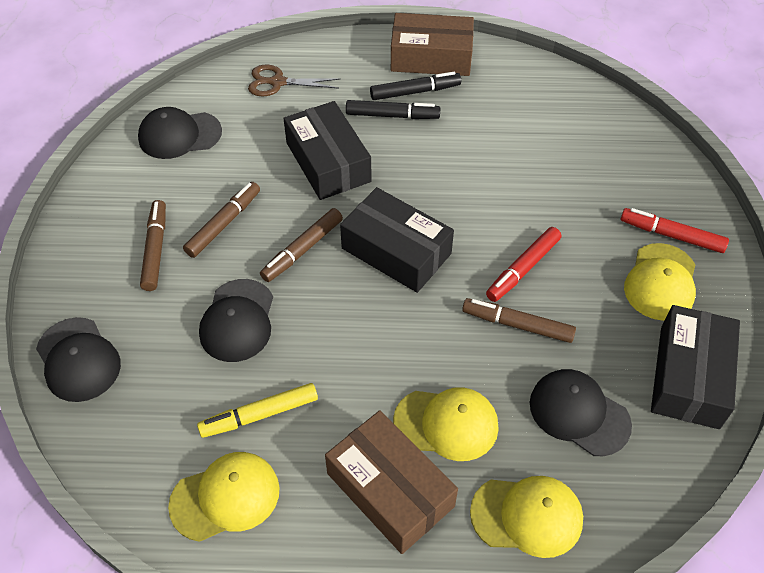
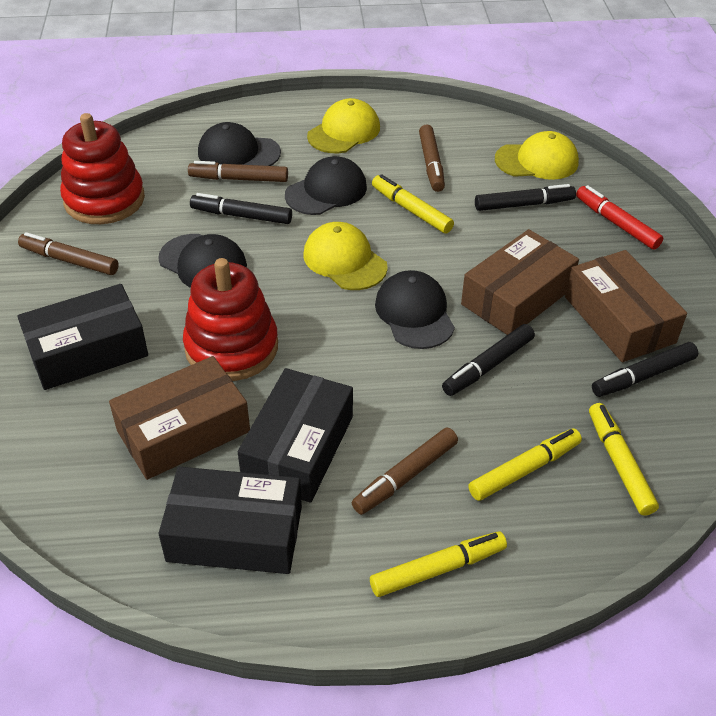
black marker: [346,100,440,119] [370,72,461,100] = 2 -> [190,193,292,224] [442,324,535,396] [475,184,576,211] [592,342,698,397] = 4
brown box: [325,410,458,554] [391,13,474,76] = 2 -> [109,356,250,480] [461,229,579,335] [565,250,687,362] = 3
brown scissors: [248,65,340,97] = 1 -> none = 0
red marker: [486,227,561,302] [621,208,729,253] = 2 -> [576,185,663,250] = 1
red stacking toy: none = 0 -> [60,113,145,224] [183,258,278,381] = 2
yellow cap: [168,452,280,542] [393,387,499,461] [470,476,583,558] [624,243,696,321] = 4 -> [304,222,388,290] [307,98,380,153] [495,131,579,180] = 3
yellow marker: [197,383,318,438] = 1 -> [370,531,507,597] [372,174,454,234] [468,428,582,501] [589,403,659,516] = 4

